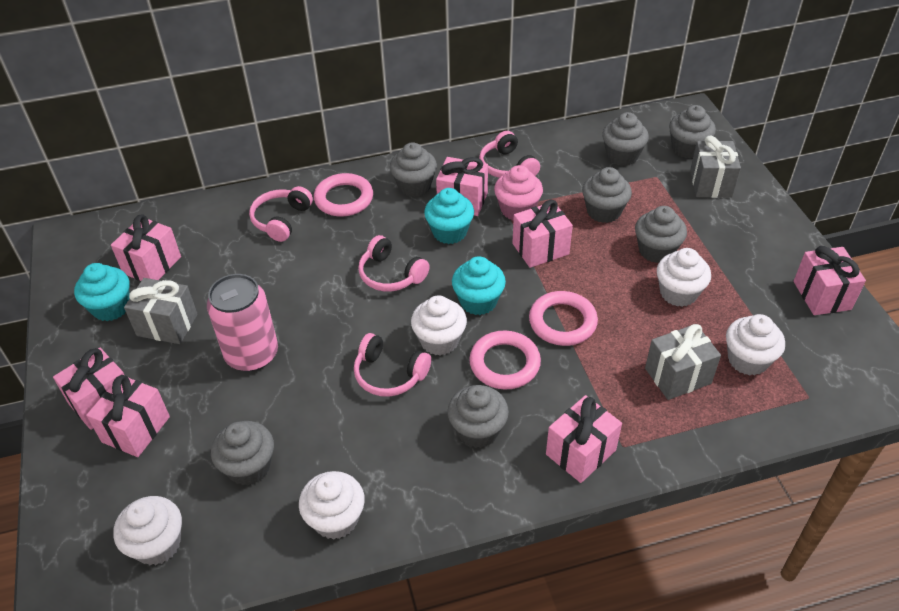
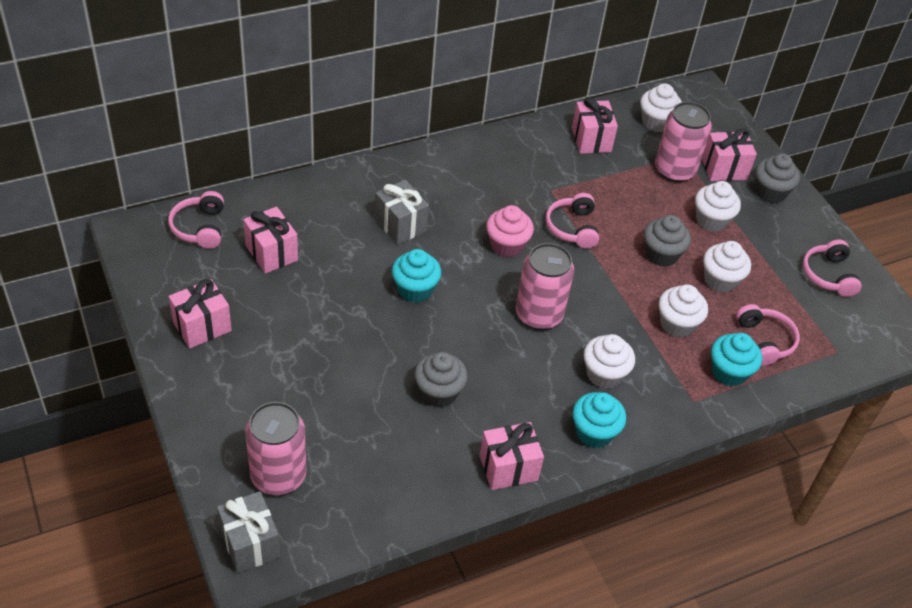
grey cupcake: [211,421,274,485] [390,142,437,197] [448,385,509,448] [582,167,632,223] [602,112,649,166] [635,206,687,263] [669,105,716,159] = 7 -> [414,352,468,407] [644,215,691,267] [755,153,800,203] = 3
grey gift: [124,278,198,344] [645,324,721,400] [690,136,741,198] = 3 -> [217,491,280,573] [375,180,429,245] = 2
pink can: [207,274,278,372] = 1 -> [245,402,307,495] [516,243,574,330] [655,102,712,182] = 3
pink gift: [53,348,124,430] [86,375,170,457] [111,214,181,281] [436,157,488,216] [512,200,573,268] [546,395,622,483] [794,246,866,315] = 7 -> [169,279,232,349] [243,207,298,274] [480,422,544,490] [572,97,618,154] [702,128,757,181] = 5
pink ring: [314,173,373,217] [469,331,541,389] [529,291,598,346] = 3 -> none = 0

